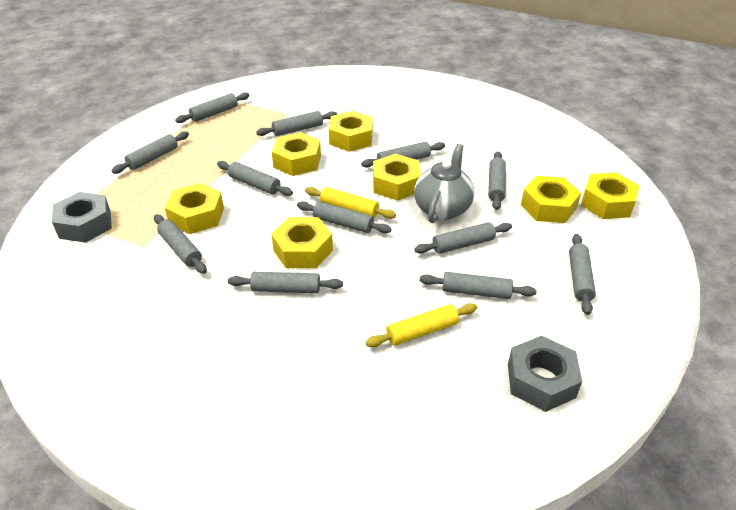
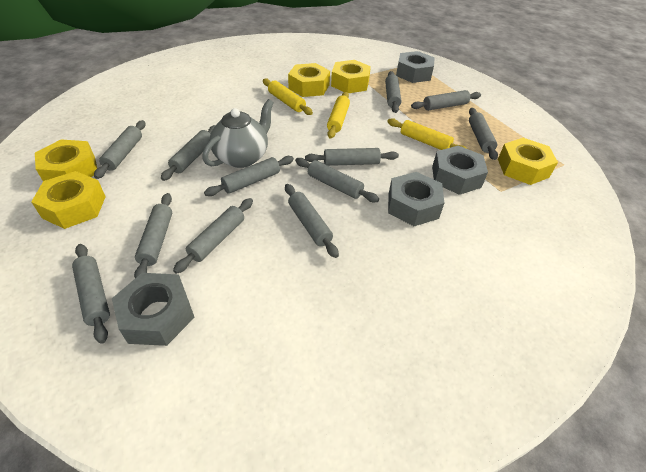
grey nut: [52,192,112,243] [508,335,582,412] = 2 -> [112,273,195,346] [388,172,444,226] [396,51,435,83] [432,145,488,195] = 4
yellow nut: [165,183,224,234] [271,132,321,176] [271,217,333,268] [329,111,373,152] [373,154,421,201] [521,176,581,223] [581,172,639,219] = 7 -> [31,171,106,229] [35,139,97,181] [288,63,330,97] [331,60,371,93] [498,138,558,185] = 5
yellow rolling pin: [305,187,396,219] [366,303,477,347] = 2 -> [263,79,313,115] [327,92,350,138] [387,118,467,150] = 3

